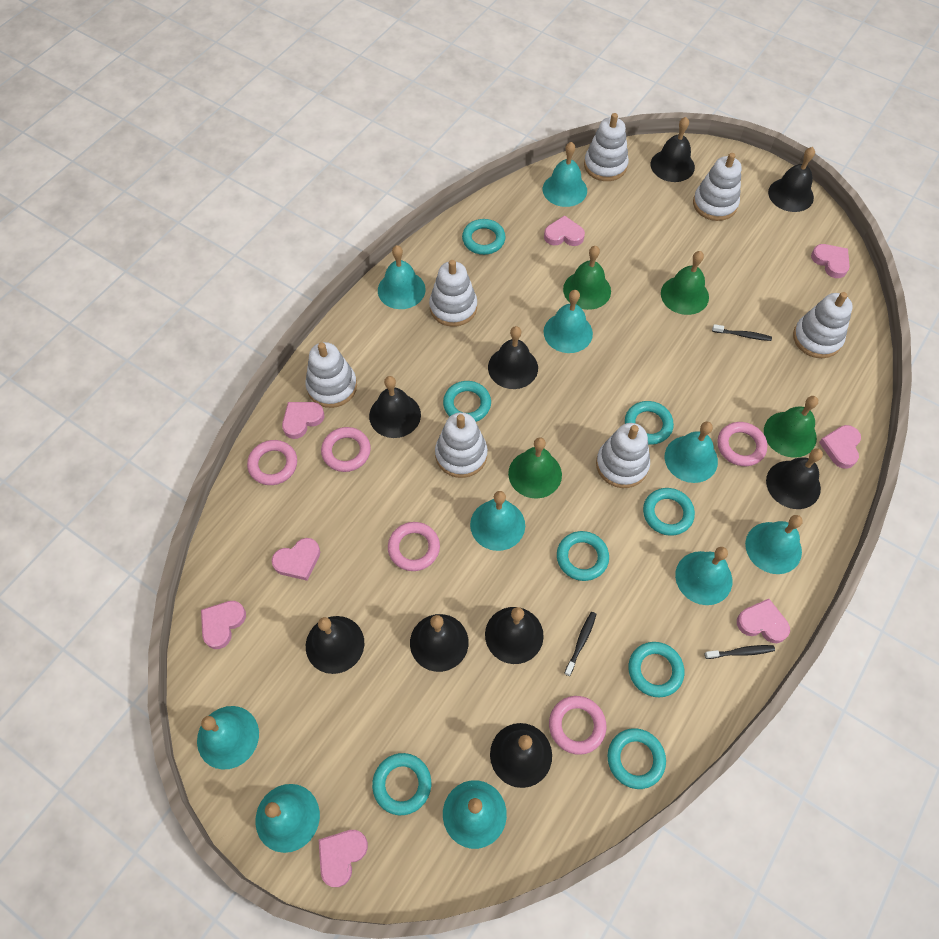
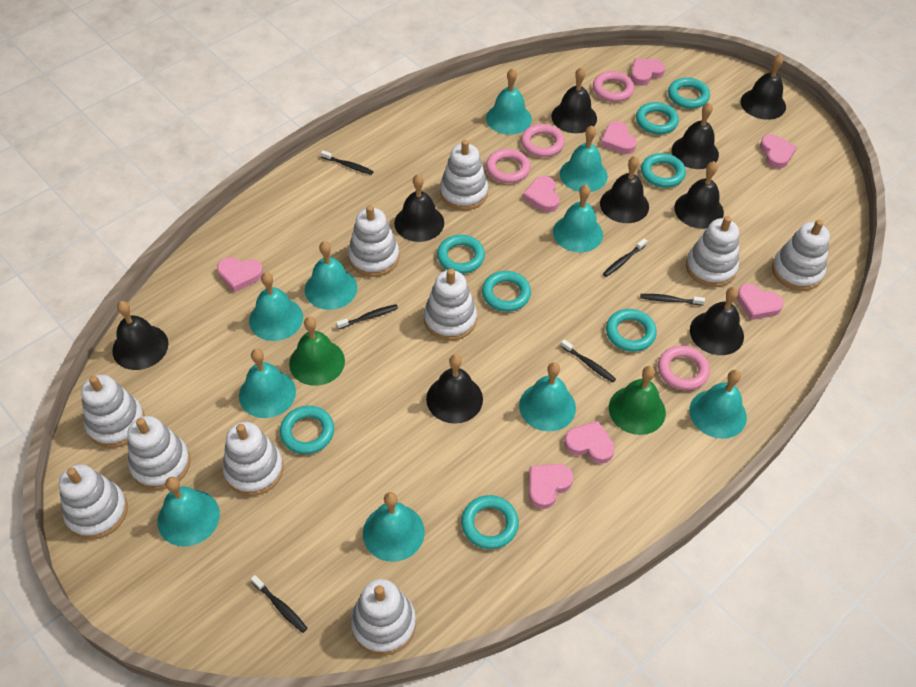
black toothbrush: [564,612,596,676] [705,645,775,659] [712,324,772,341] = 3 -> [251,575,307,633] [321,150,374,175] [336,304,398,330] [561,339,616,383] [603,239,647,277] [640,294,705,305] = 6
green bell: [508,437,562,499] [563,246,611,310] [661,251,709,315] [764,396,818,458] = 4 -> [289,317,345,386] [609,366,666,435] = 2
pink ring: [247,440,297,485] [321,427,371,472] [388,522,440,571] [549,696,606,755] [717,422,767,466] = 5 -> [486,149,530,183] [521,124,565,157] [593,71,634,102] [658,346,710,390] = 4
white stacking toy: [306,342,357,408] [429,260,477,327] [435,412,488,478] [584,113,629,181] [596,423,650,488] [693,153,742,221] [793,292,853,358] = 7 -> [59,465,128,540] [81,375,145,448] [127,416,190,490] [222,422,284,496] [348,205,399,277] [351,579,416,656] [424,269,477,341] [440,140,488,210] [686,216,739,287] [772,220,830,291] = 10

